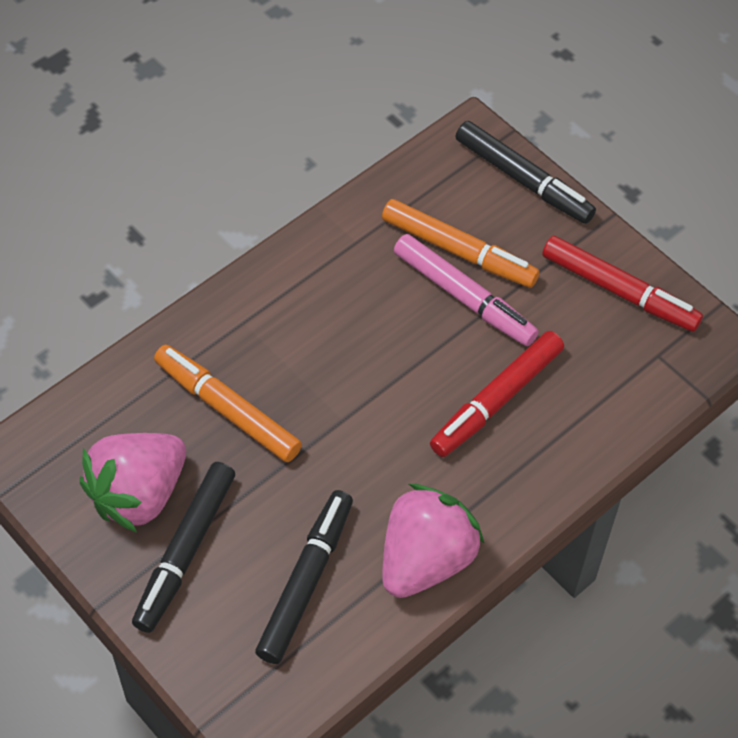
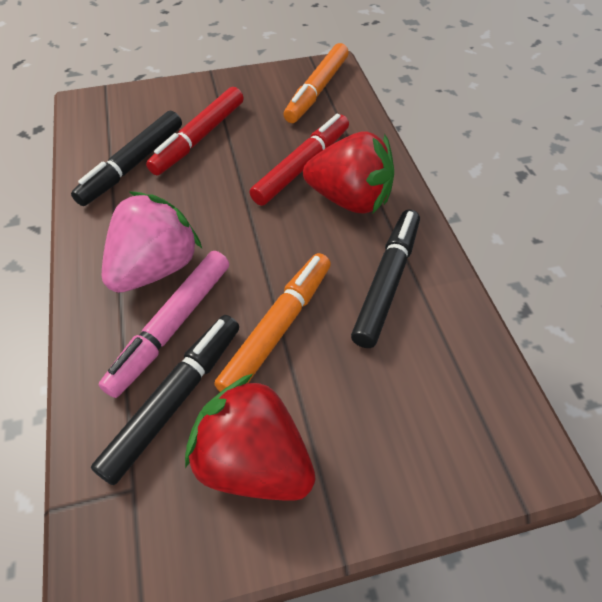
pink strawberry: [80,433,186,533] [382,484,485,598] = 2 -> [102,191,202,293] = 1
red strawberry: none = 0 -> [185,374,316,500] [303,131,394,214] = 2

